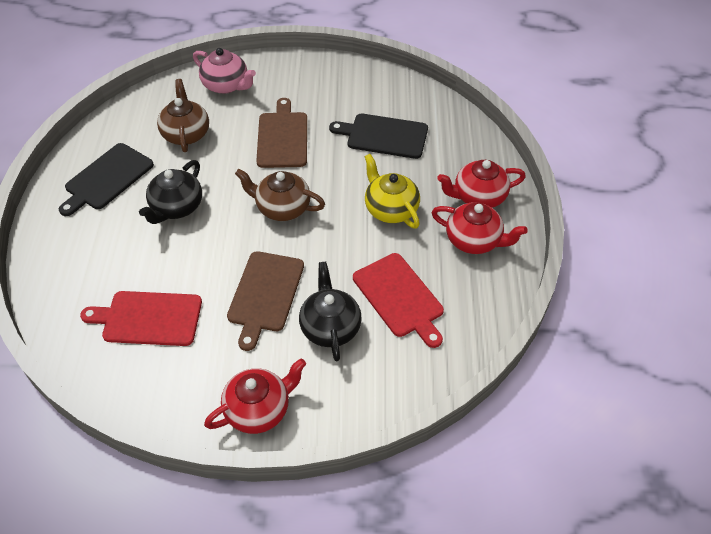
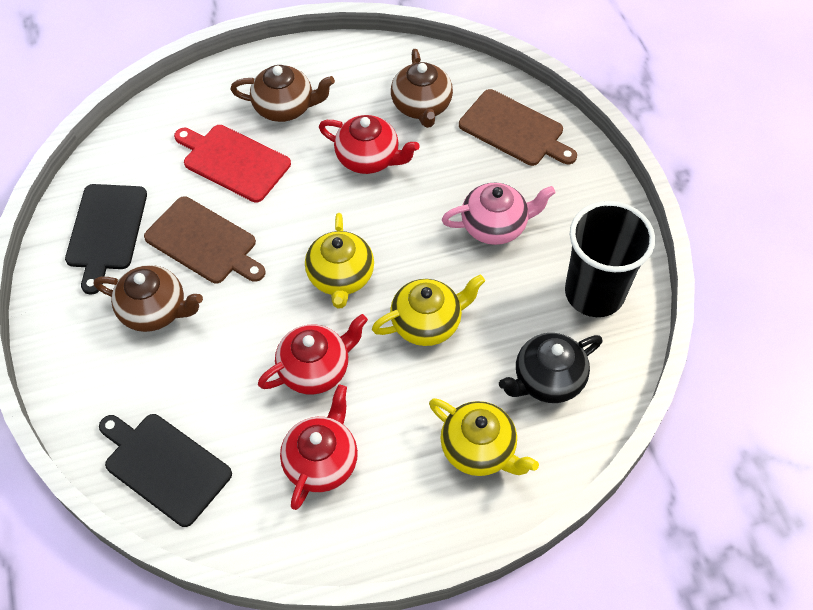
black cup: none = 0 -> [565,201,655,317] = 1
black teapot: [139,160,202,224] [299,262,362,361] = 2 -> [499,333,602,403] = 1
brown teapot: [157,79,209,152] [235,169,325,221] = 2 -> [94,265,203,332] [230,65,335,122] [391,49,453,128] = 3
red cutting board: [80,291,202,346] [353,253,444,348] = 2 -> [174,125,291,203] = 1
yellow teapot: [365,154,420,229] = 1 -> [305,213,374,308] [372,274,485,346] [429,398,539,476] = 3

